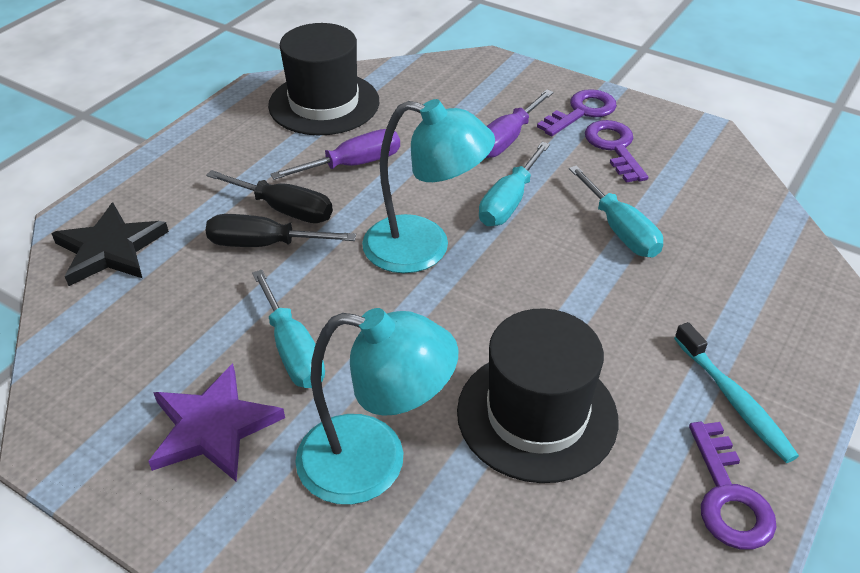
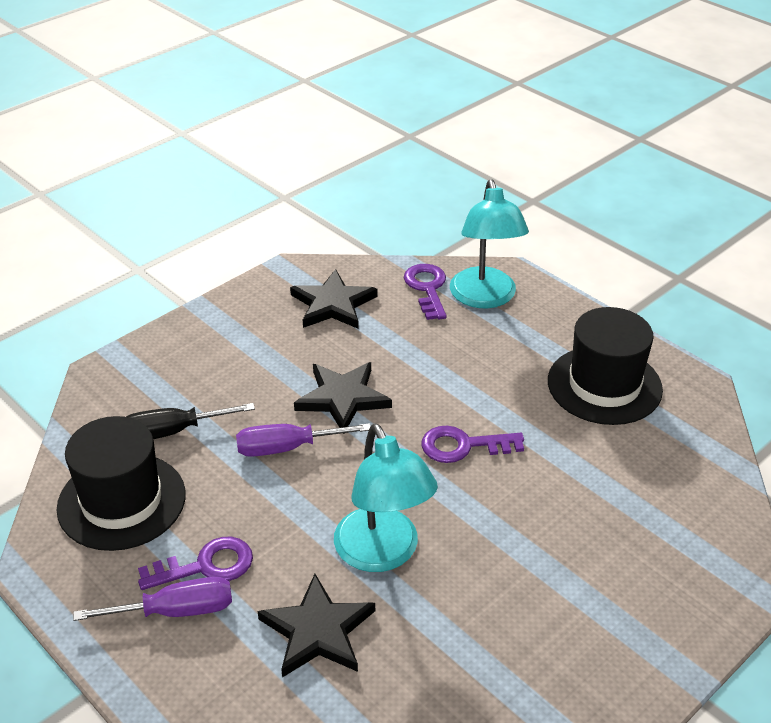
black screwdriver: [205,214,356,247] [206,170,333,223] = 2 -> [126,403,255,439] = 1
black star: [51,203,169,286] = 1 -> [258,574,375,678] [290,269,377,329] [294,362,392,434] = 3
purple star: [148,364,285,481] = 1 -> none = 0
turquoise screwdriver: [252,270,325,388] [479,142,550,226] [569,165,663,258] = 3 -> none = 0
turquoise toothbrush: [674,322,799,463] = 1 -> none = 0

